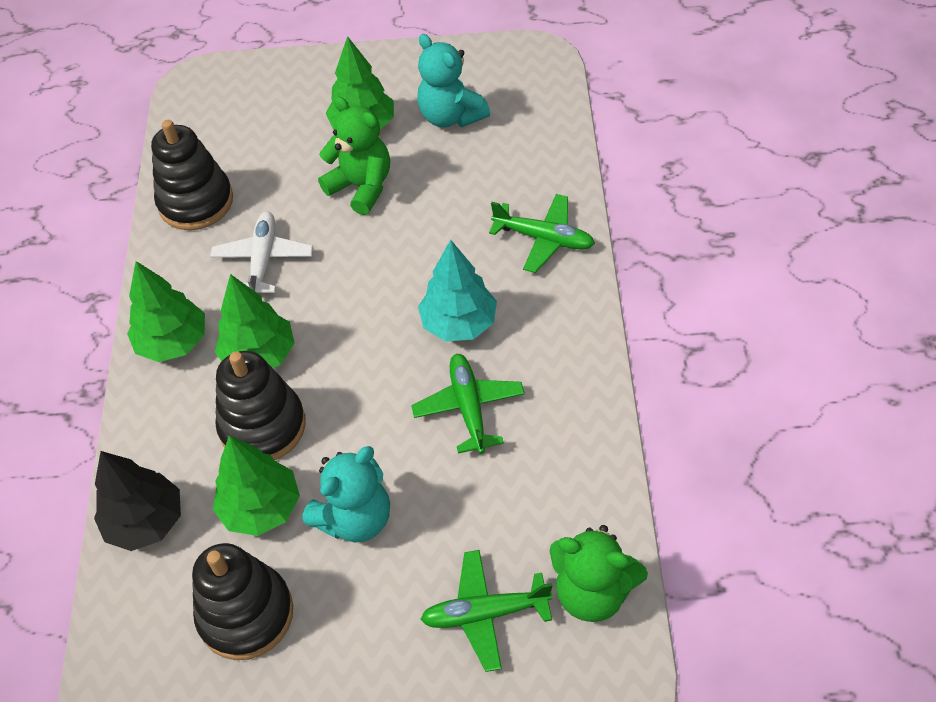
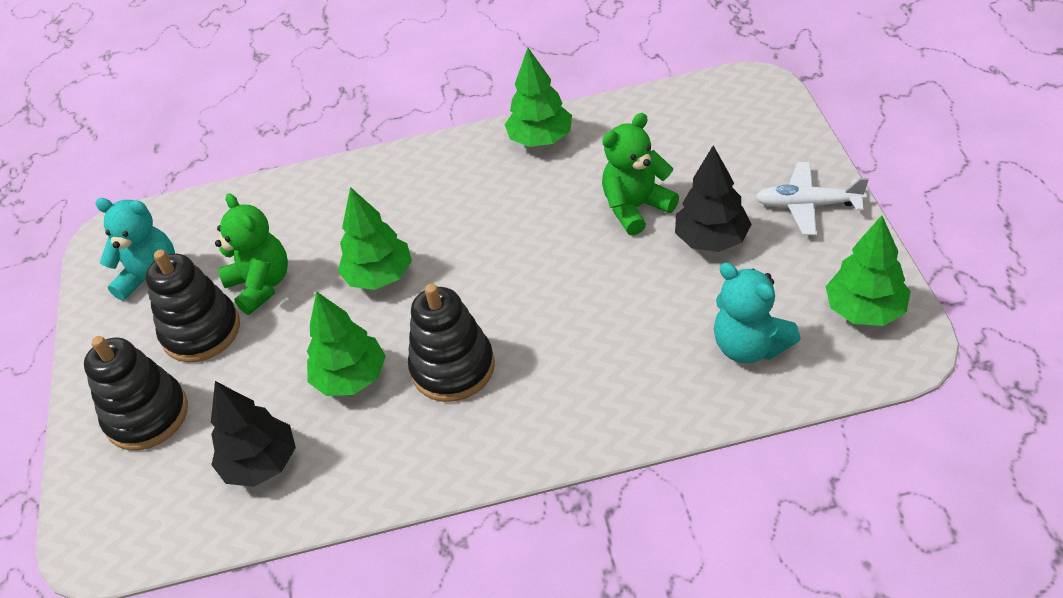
black tree: [94,451,181,551] = 1 -> [211,381,296,487] [675,145,752,252] = 2
green plane: [411,354,525,454] [421,550,553,672] [489,194,595,273] = 3 -> none = 0
turquoise tree: [418,240,497,342] = 1 -> none = 0

